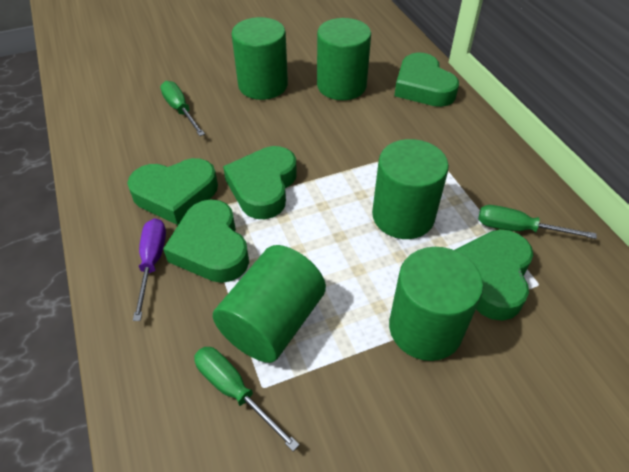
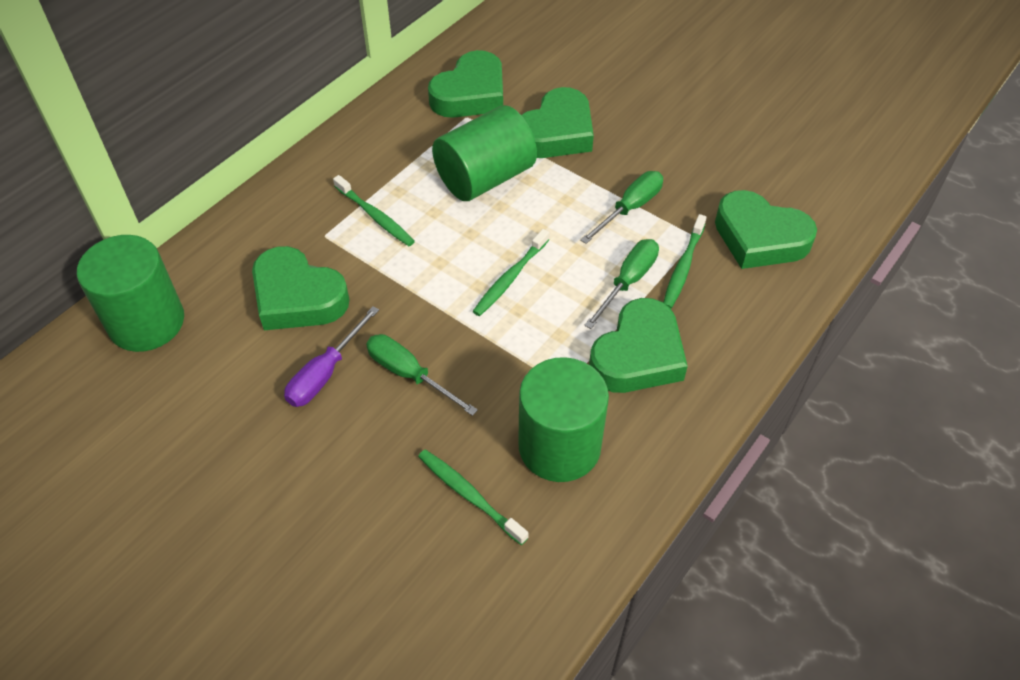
green cylinder: [213,245,326,363] [232,17,288,100] [317,18,371,100] [372,139,449,239] [389,247,483,361] = 5 -> [77,235,184,352] [432,105,537,201] [518,357,609,482] = 3
green toothbrush: none = 0 -> [333,175,415,246] [418,450,529,545] [473,229,549,316] [663,214,707,308] = 4

